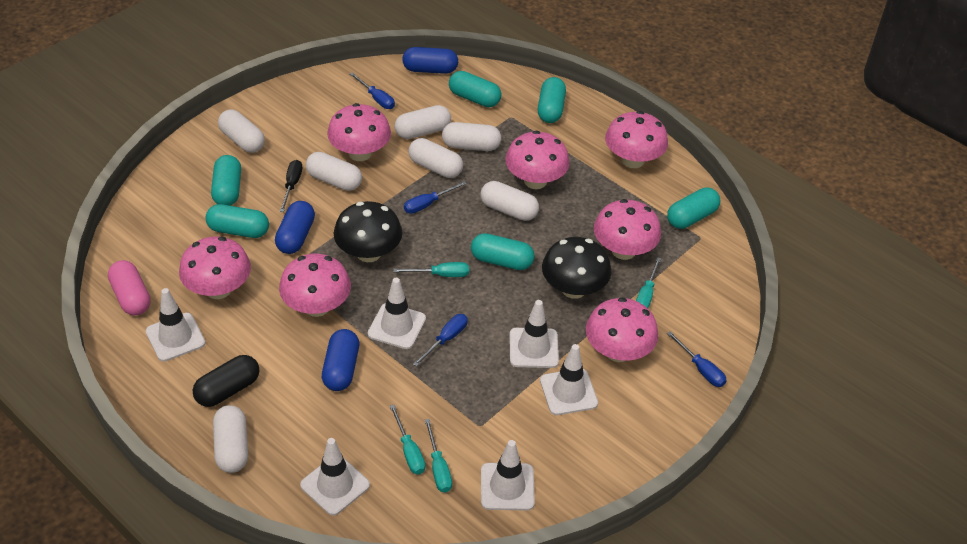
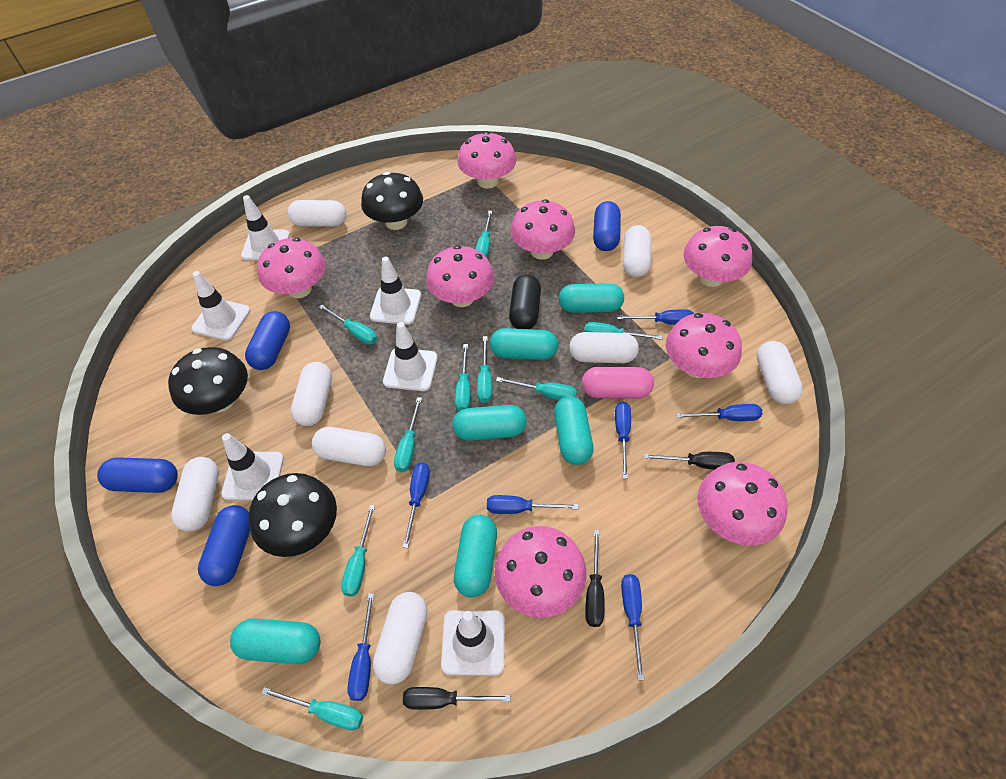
black mushroom: [334,201,402,262] [542,237,612,299] = 2 -> [168,347,248,415] [248,473,337,557] [361,172,423,230] = 3
black screwdriver: [279,160,302,212] = 1 -> [403,687,511,710] [585,530,605,627] [644,452,735,470] = 3
blue capsule: [275,201,315,254] [322,329,359,391] [402,47,458,74] = 3 -> [97,457,178,493] [198,505,250,586] [245,311,290,370] [593,201,621,251] = 4
blue screwdriver: [350,72,395,109] [404,181,467,214] [413,314,468,367] [667,331,727,387] = 4 -> [347,593,374,701] [402,462,430,548] [487,495,579,514] [615,402,631,479] [617,309,694,325] [621,574,644,680] [676,404,762,421] = 7
pink mushroom: [179,236,251,299] [279,254,351,317] [327,103,391,161] [505,131,570,189] [586,297,658,362] [594,199,661,260] [605,111,668,168] = 7 -> [257,238,326,298] [426,245,494,307] [457,131,516,188] [495,526,586,618] [510,199,575,260] [666,313,742,378] [683,226,752,287] [697,462,788,546] = 8
turquoise screwdriver: [390,405,425,474] [393,262,469,277] [425,419,452,493] [636,257,662,308] = 4 -> [261,687,363,730] [319,305,377,345] [341,505,375,597] [394,397,422,472] [455,344,471,411] [476,211,492,258] [477,336,492,403] [496,377,577,400] [584,322,663,340] = 9
white capsule: [213,405,248,473] [218,110,265,153] [306,152,362,191] [395,105,451,139] [408,138,463,178] [442,122,501,151] [481,181,539,221] = 7 -> [171,457,219,532] [287,200,346,227] [291,362,332,426] [312,427,386,466] [373,592,427,685] [569,332,639,363] [623,225,651,277] [756,341,803,404] = 8

